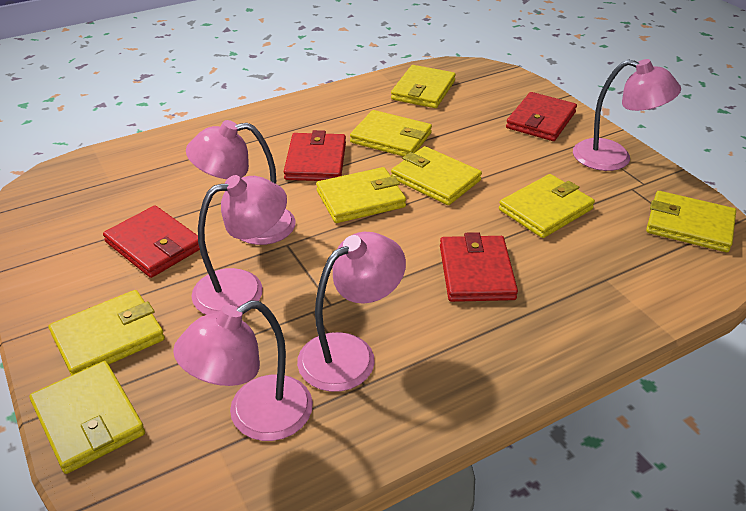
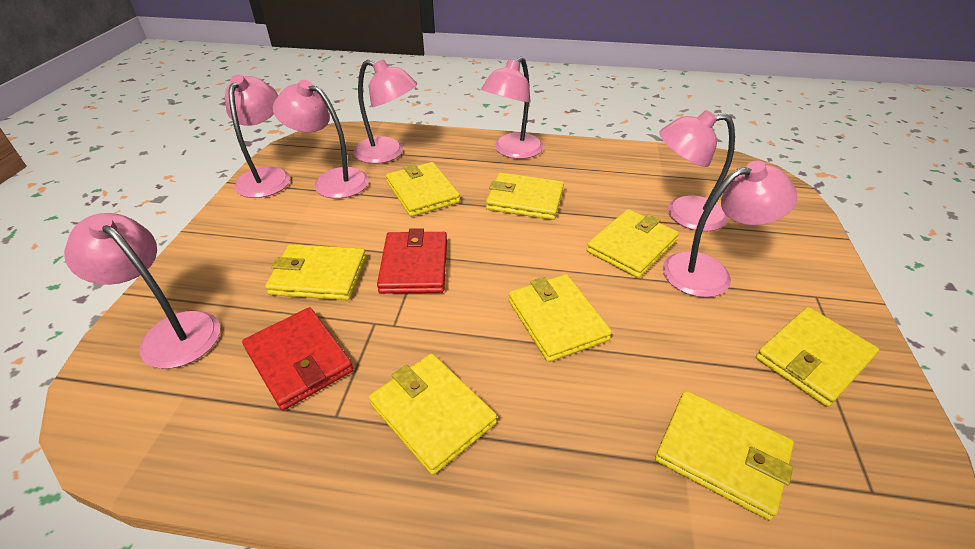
pink lamp: [173,300,313,441] [186,120,296,245] [191,175,287,315] [297,232,406,392] [573,59,681,171] = 5 -> [64,213,220,369] [225,74,290,198] [273,80,369,199] [354,59,417,164] [481,57,543,159] [659,110,735,232] [663,161,797,297] = 7
red wallet: [103,206,200,278] [284,130,346,181] [440,232,518,302] [506,92,577,141] = 4 -> [242,307,354,411] [377,228,447,294] = 2

